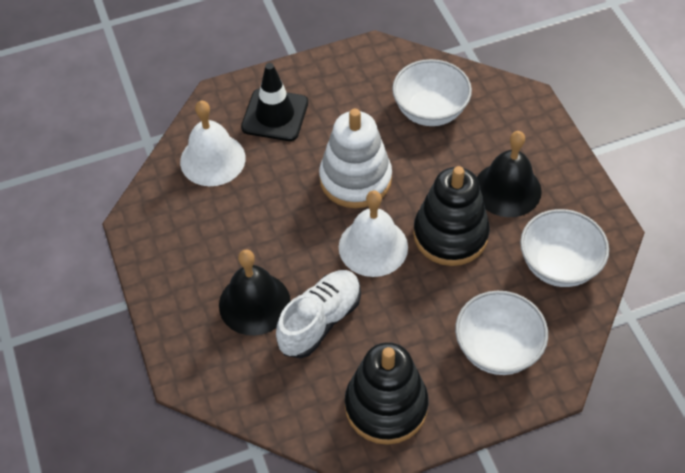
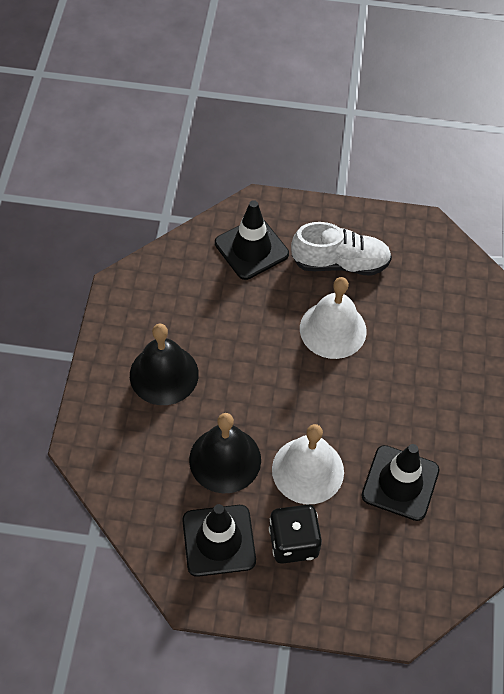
black dice: none = 0 -> [269,505,322,564] = 1
black stacking toy: [345,342,428,445] [413,166,490,266] = 2 -> none = 0
black traffic cone: [241,63,308,141] = 1 -> [182,504,256,577] [215,200,289,280] [361,444,439,521] = 3
white bowl: [392,59,472,126] [455,291,548,375] [520,209,609,287] = 3 -> none = 0
white stacking toy: [319,109,392,208] = 1 -> none = 0

